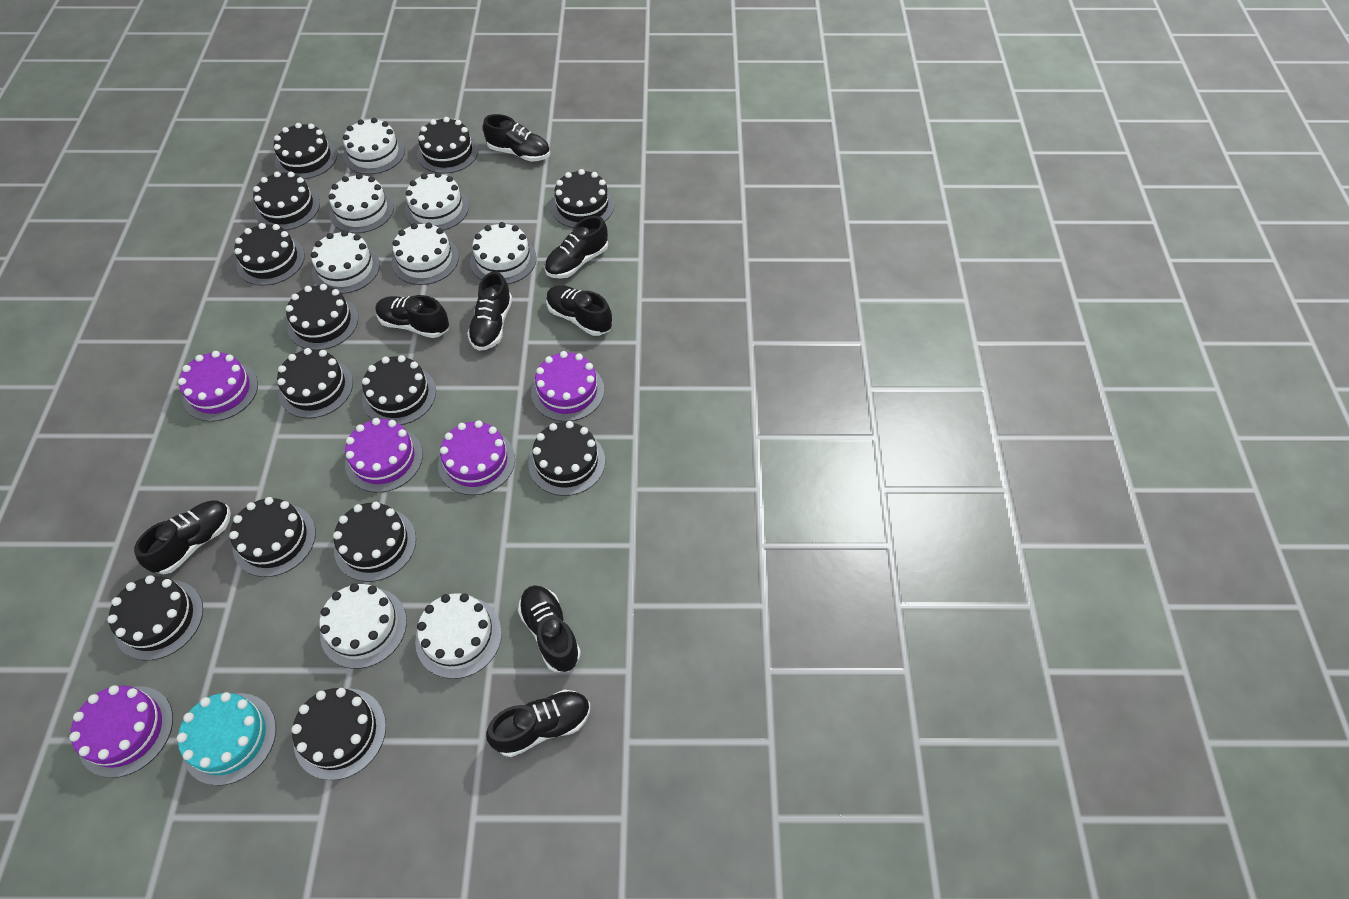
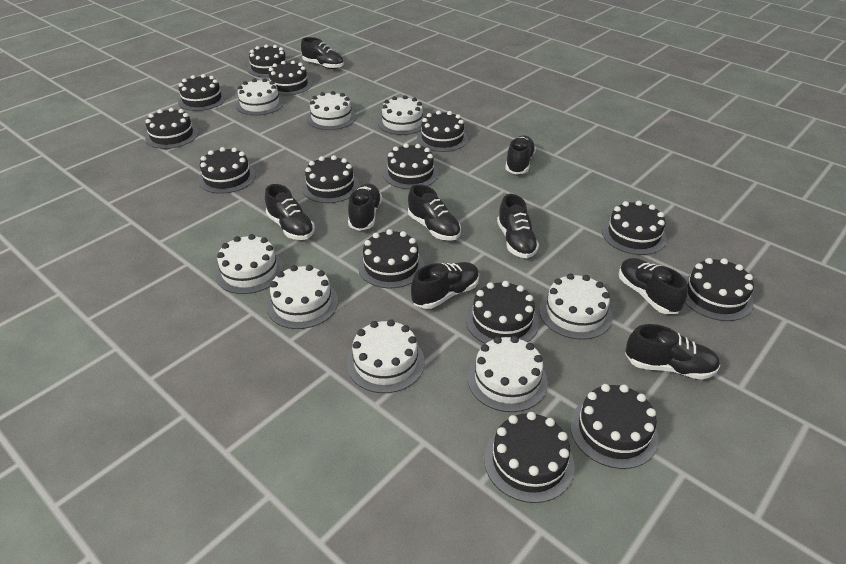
black cake: [107,575,203,661] [229,497,316,577] [234,223,305,286] [253,171,320,230] [274,123,337,179] [277,348,353,418] [286,284,358,350] [291,688,386,780] [333,502,416,582] [362,355,436,425] [417,117,478,174] [529,421,605,496] [551,169,614,228] = 13 -> [145,108,198,149] [178,74,226,111] [198,147,256,194] [247,44,288,77] [269,61,312,95] [302,155,359,203] [358,229,424,288] [383,143,438,189] [417,110,468,152] [466,281,539,344] [484,412,575,503] [570,384,659,469] [602,201,667,255] [684,258,754,321] = 14
black shoe: [134,500,231,574] [375,295,449,338] [467,272,512,351] [483,114,550,162] [486,689,590,757] [518,585,581,672] [544,216,608,279] [546,285,612,336] = 8 -> [265,184,315,240] [301,37,344,69] [348,183,382,231] [408,184,461,241] [411,262,479,309] [497,194,539,258] [505,135,536,174] [619,258,688,314] [625,324,720,380] = 9
purple cake: [69,685,173,778] [178,351,258,422] [345,418,423,492] [438,420,515,495] [531,351,604,422] = 5 -> none = 0
turquoise cake: [177,692,276,786] = 1 -> none = 0

